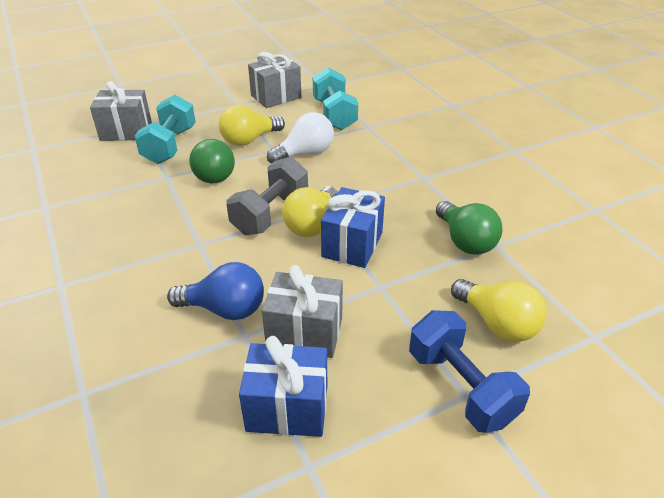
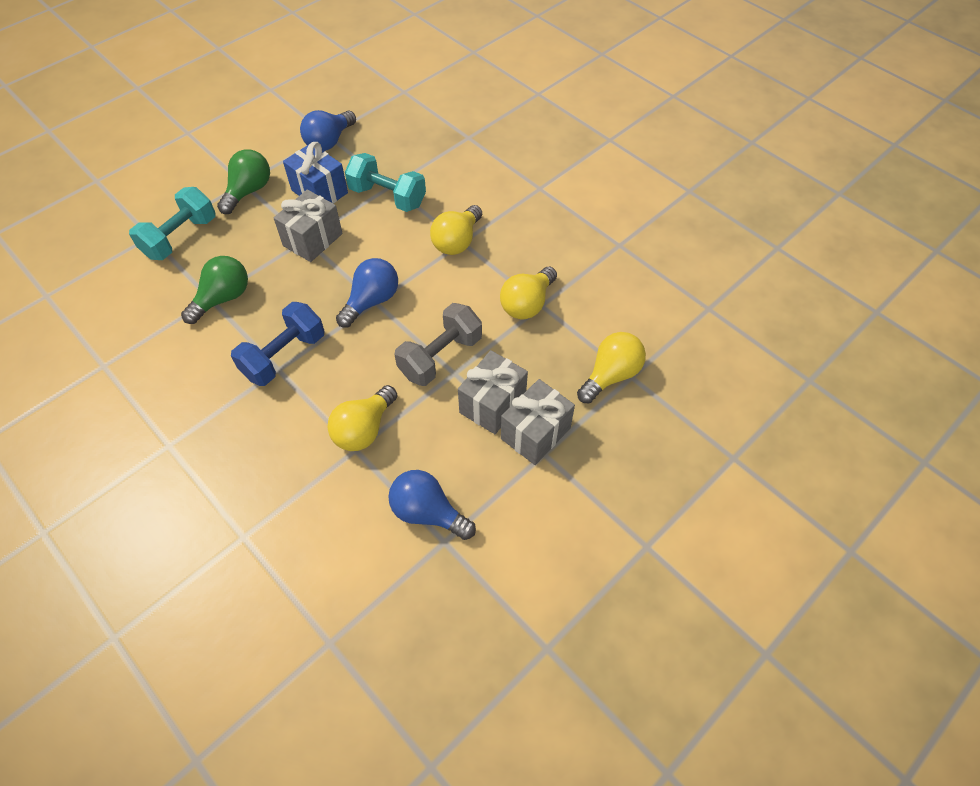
blue gift: [239,336,327,437] [321,187,385,268] = 2 -> [283,142,348,204] = 1
blue light bulb: [167,262,264,320] = 1 -> [300,110,356,151] [336,258,398,328] [388,470,476,540] = 3
white light bulb: [267,112,334,164] = 1 -> none = 0
yellow light bulb: [219,104,285,146] [282,186,338,237] [451,279,547,342] = 3 -> [327,385,397,451] [430,205,482,255] [500,266,557,319] [577,332,646,404] = 4

